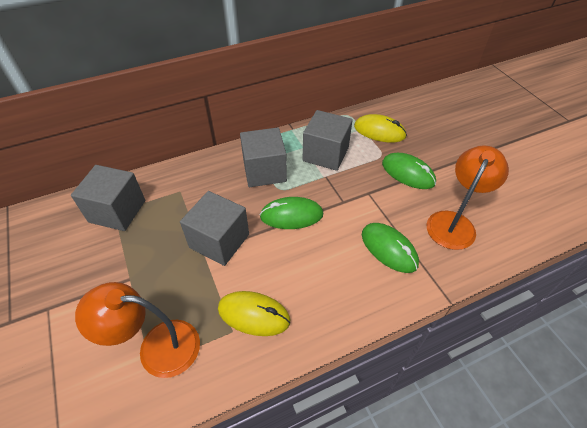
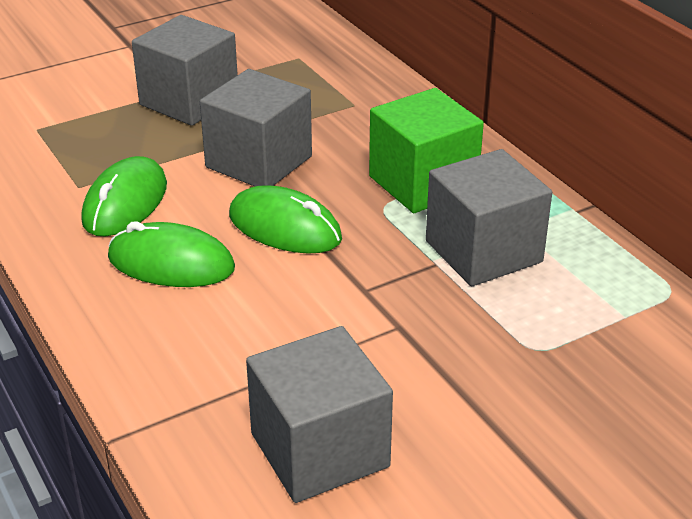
green cube: none = 0 -> [369,88,484,213] = 1
orange lamp: [75,282,200,378] [427,145,509,250] = 2 -> none = 0
yellow mouse: [218,291,290,336] [354,114,407,143] = 2 -> none = 0

